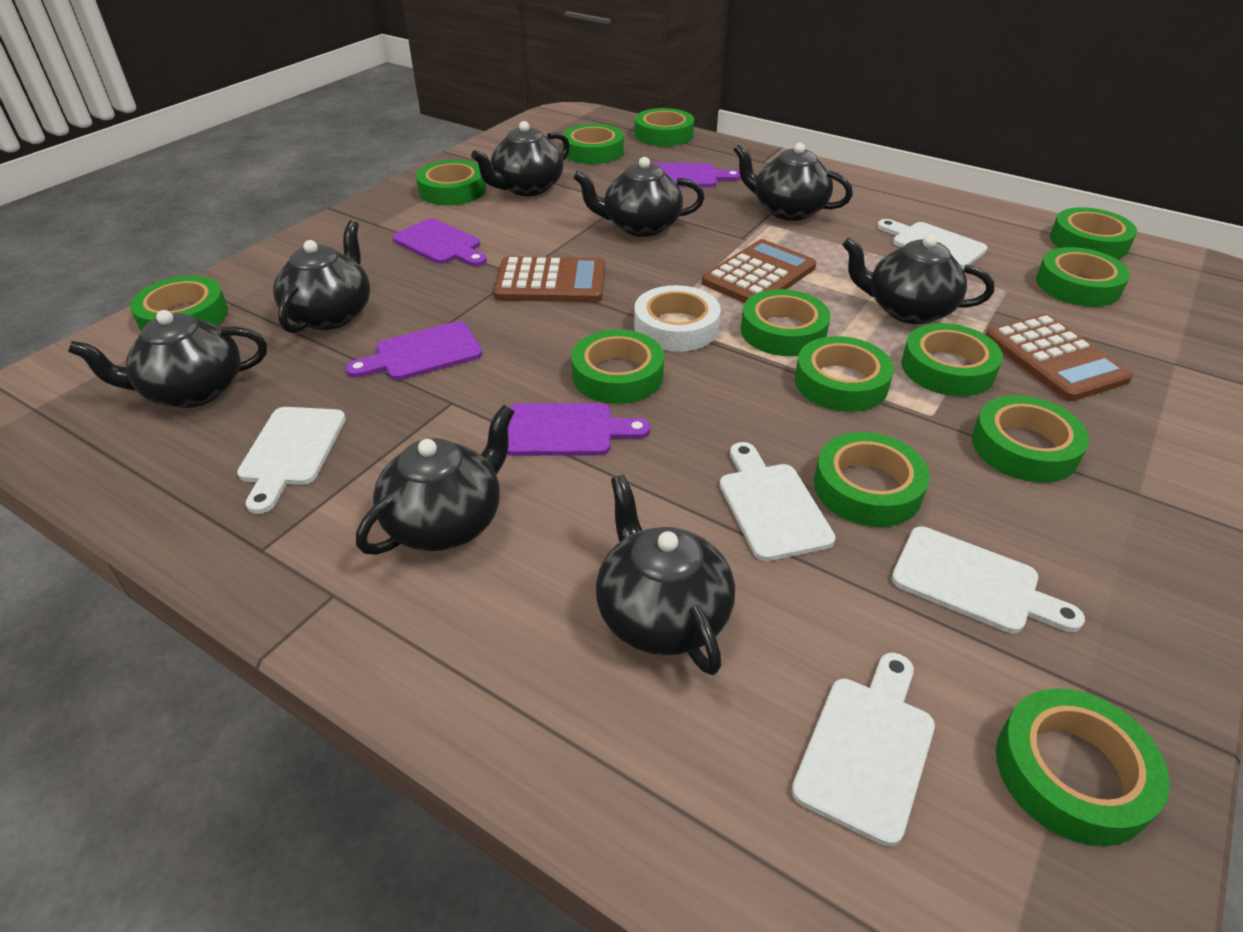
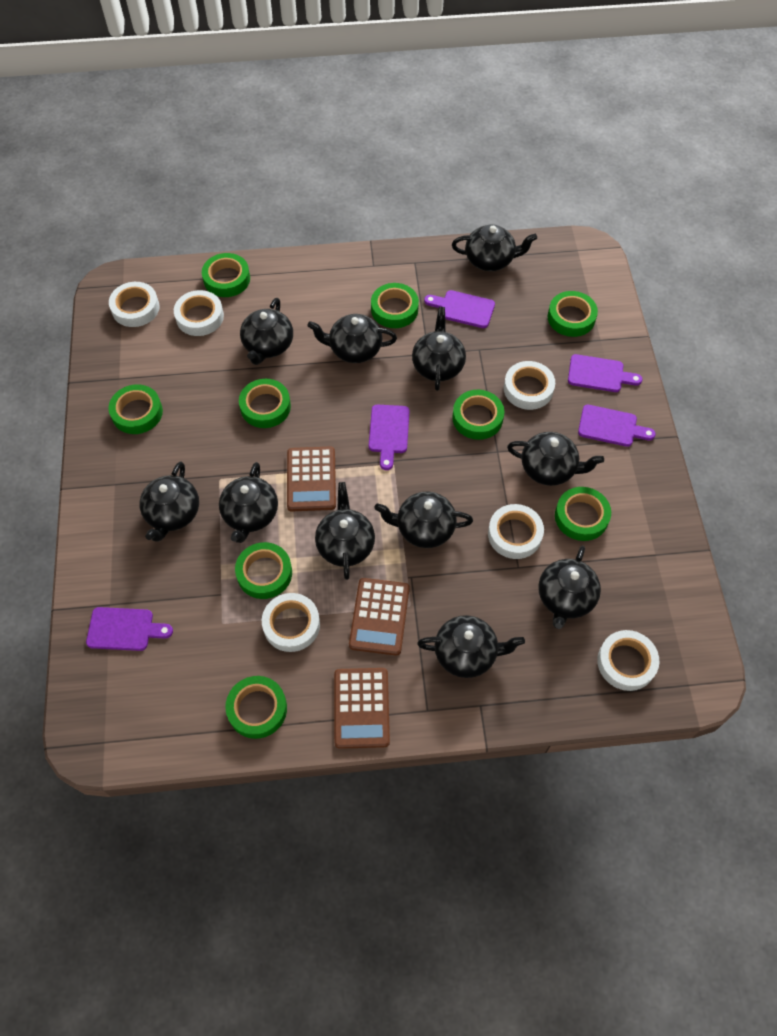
black teapot: [68,310,267,408] [273,220,370,333] [356,405,515,555] [471,121,570,196] [573,157,705,237] [596,475,735,675] [734,143,853,221] [842,235,994,324] = 8 -> [139,462,199,542] [219,462,278,543] [240,298,293,365] [308,314,397,363] [315,482,375,580] [374,492,473,548] [412,307,466,391] [417,615,525,678] [452,224,537,271] [507,432,604,486] [538,545,601,629] = 11
green tape: [130,276,228,332] [416,160,486,205] [562,124,624,164] [571,329,664,404] [635,108,694,146] [741,289,831,356] [795,336,894,412] [814,432,930,527] [901,323,1003,396] [972,395,1089,483] [996,688,1169,846] [1036,247,1130,307] [1050,207,1137,259] = 13 -> [108,384,163,434] [202,253,250,297] [225,676,287,739] [235,542,292,599] [239,379,291,428] [371,283,419,328] [452,390,504,440] [548,291,598,337] [555,487,611,541] = 9
purple cutting board: [346,321,483,380] [392,218,487,266] [507,403,650,456] [653,163,741,187] = 4 -> [86,607,173,651] [369,404,410,470] [424,290,495,328] [568,354,642,392] [578,405,656,447] = 5
white cutting board: [237,407,346,514] [720,442,836,561] [792,653,935,846] [877,219,987,269] [891,526,1085,633] = 5 -> none = 0
white tape: [634,285,721,352] = 1 -> [109,282,160,327] [174,290,224,336] [262,593,320,652] [488,504,544,559] [504,361,555,410] [597,630,659,691] = 6

